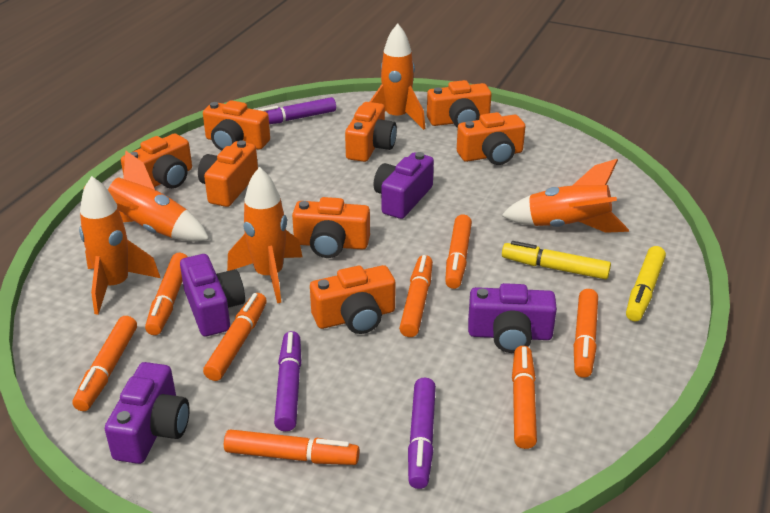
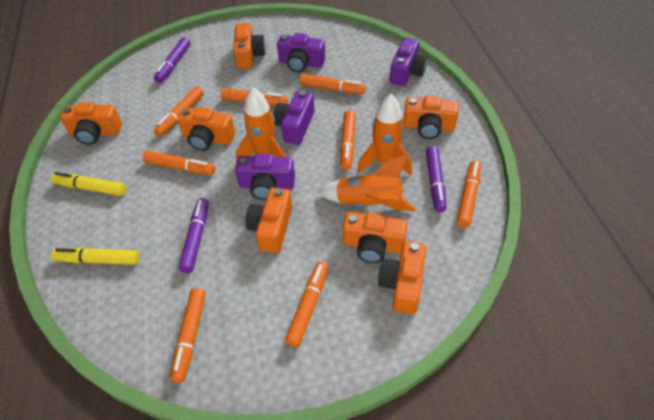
orange camera: [121,134,192,189] [198,140,258,207] [203,100,270,151] [292,197,370,258] [310,265,395,334] [345,102,397,162] [427,80,492,128] [457,112,525,165] = 8 -> [60,102,122,145] [177,107,235,151] [233,23,266,69] [245,187,292,253] [343,212,407,263] [378,241,426,314] [403,96,459,139] = 7
orange rocket: [79,176,160,315] [84,150,210,242] [227,167,302,303] [370,24,425,130] [501,159,629,233] = 5 -> [236,87,286,162] [318,155,416,211] [357,94,412,176] = 3

